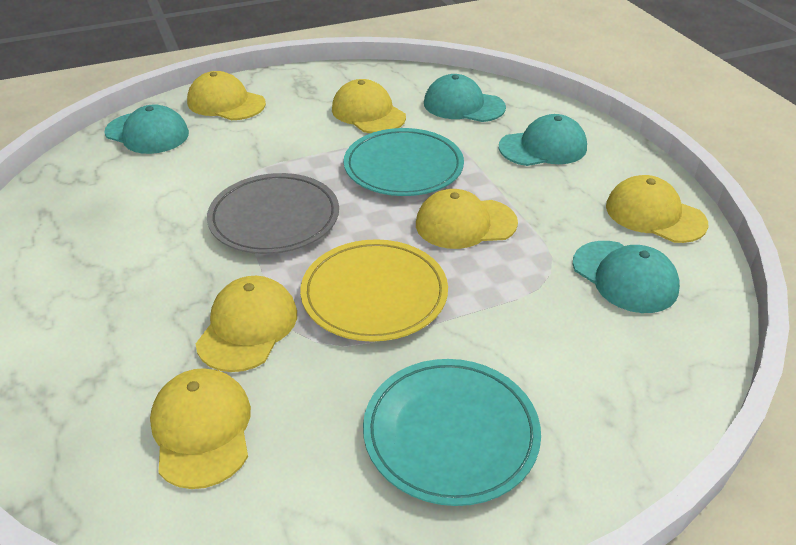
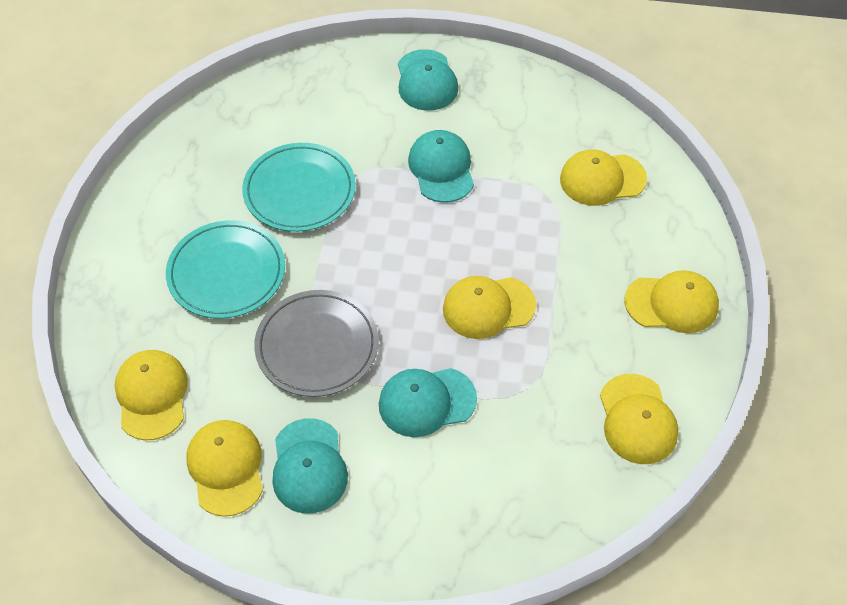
yellow plate: [300,239,448,342] = 1 -> none = 0

